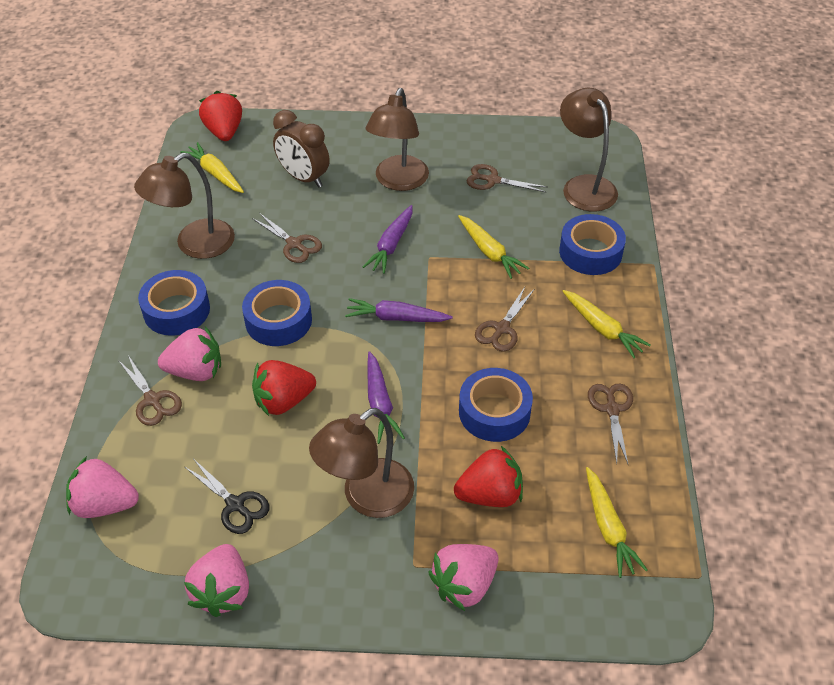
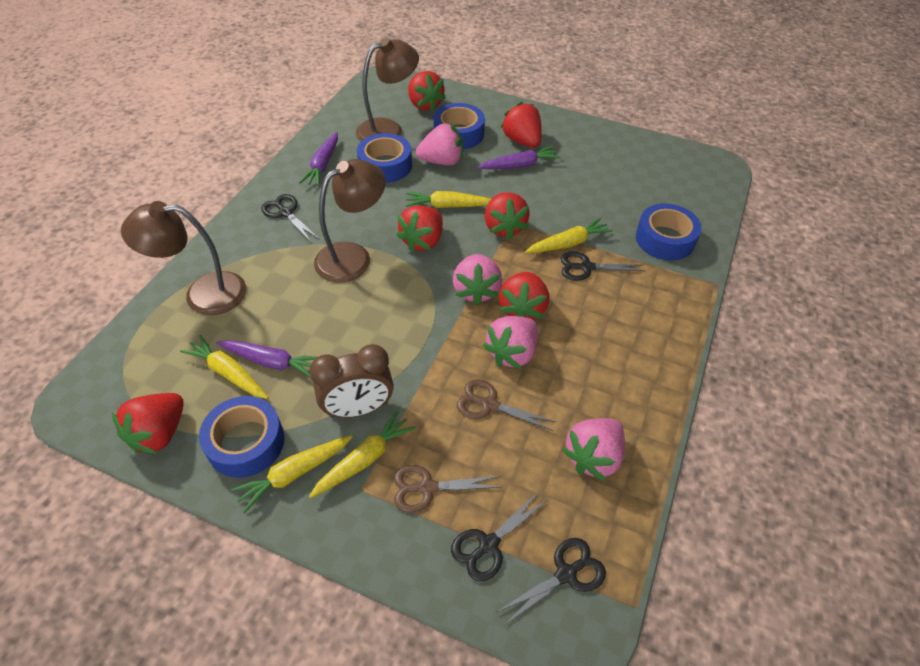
black scissors: [185,460,270,534] = 1 -> [261,194,319,242] [451,493,547,581] [497,538,606,624] [560,251,644,281] = 4
brown lamp: [134,153,235,259] [309,408,414,518] [366,88,429,191] [560,88,618,211] = 4 -> [121,201,246,315] [314,159,386,282] [356,37,419,142] = 3
brown scissors: [118,355,182,426] [252,213,322,263] [467,164,547,192] [475,287,535,352] [588,384,633,464] = 5 -> [394,465,501,512] [457,380,556,431] = 2
red strawberry: [199,91,242,141] [252,360,316,416] [454,446,523,507] = 3 -> [112,393,184,454] [396,205,443,252] [408,71,446,112] [485,192,530,240] [499,272,549,319] [501,102,542,148] = 6
yellow carrot: [180,142,244,193] [458,215,529,279] [562,290,651,358] [586,467,647,578] = 4 -> [180,335,269,399] [231,435,352,513] [309,410,416,498] [405,191,491,208] [525,218,613,253] = 5

